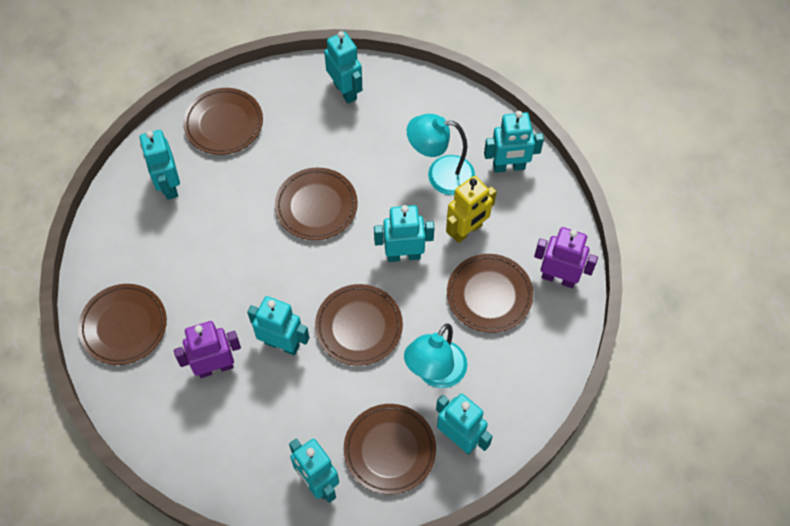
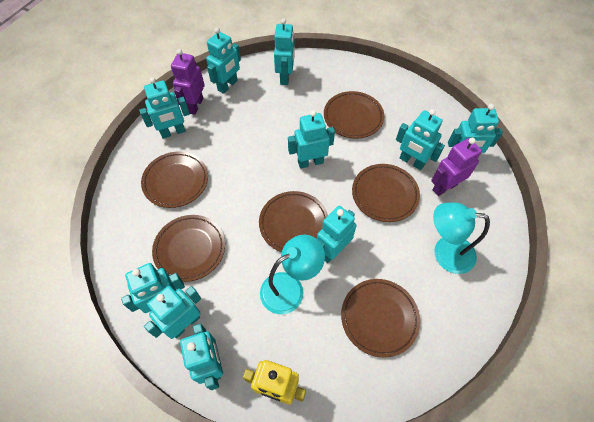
turquoise robot: [140,130,180,200] [247,296,309,355] [289,439,339,503] [324,31,362,104] [374,205,434,262] [436,394,493,455] [484,111,544,173] = 7 -> [121,263,185,313] [139,77,190,139] [144,286,201,339] [180,323,223,390] [206,27,241,94] [274,18,295,85] [288,110,335,169] [317,206,356,263] [396,109,445,170] [448,104,503,153] = 10

